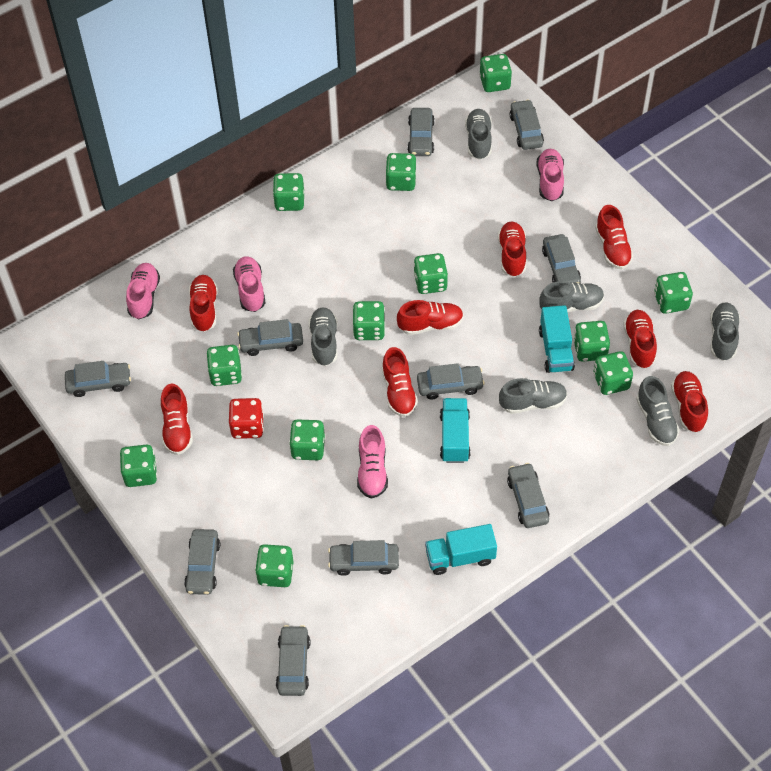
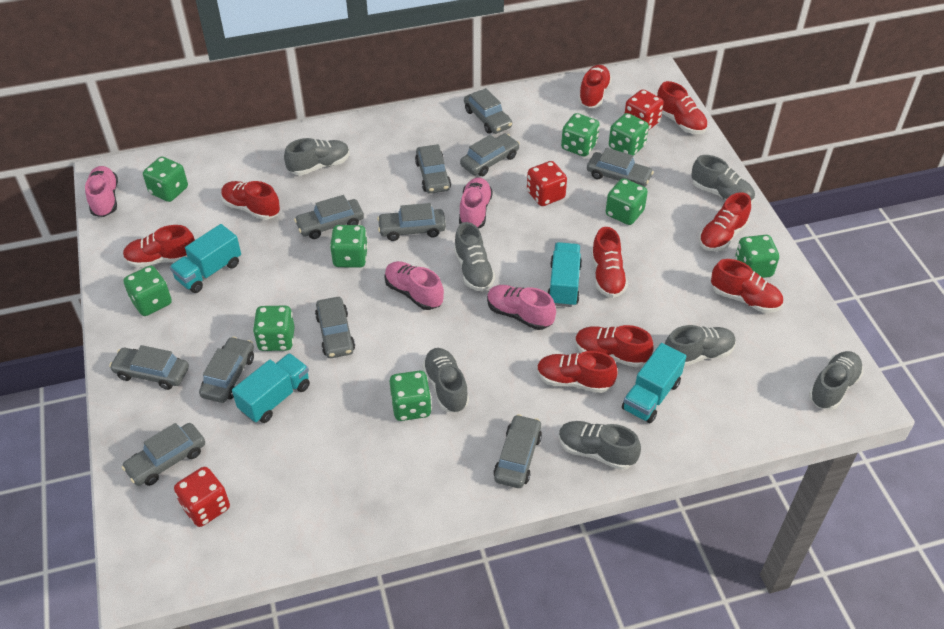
green dice: [120,444,157,487] [206,345,242,386] [255,544,294,587] [273,173,304,211] [289,419,325,460] [352,301,385,340] [385,153,416,191] [414,253,448,294] [479,54,512,92] [573,321,610,362] [593,351,633,395] [654,272,693,314] = 12 -> [124,266,172,316] [143,157,188,202] [253,306,295,351] [330,225,368,268] [390,371,432,421] [561,113,600,157] [606,178,648,225] [609,113,649,156] [735,235,779,278] = 9
grey car: [65,361,131,397] [184,529,220,595] [237,319,303,356] [276,625,310,696] [328,540,399,576] [408,108,435,156] [417,363,485,400] [507,463,549,528] [510,100,544,150] [542,234,581,283] = 10 -> [109,345,189,390] [122,423,205,486] [199,337,254,403] [294,195,364,239] [315,297,355,358] [377,203,446,241] [415,144,451,194] [460,133,520,176] [464,88,512,134] [494,414,542,488] [587,148,654,187] = 11
grey shoe: [309,307,338,366] [465,109,492,160] [499,378,567,414] [539,281,604,312] [636,376,680,446] [710,302,740,361] = 6 -> [284,138,349,176] [422,348,469,413] [454,222,495,291] [559,421,641,470] [665,325,736,367] [691,155,755,204] [809,351,863,410] = 7
red dice: [229,398,264,439] = 1 -> [174,467,230,527] [527,161,567,206] [624,89,664,131] = 3
red shoe: [161,384,193,455] [189,275,218,332] [382,347,418,417] [397,300,464,335] [498,221,526,277] [595,205,633,269] [623,310,657,369] [671,371,708,433] = 8 -> [123,225,195,268] [221,181,280,220] [537,351,618,393] [575,325,653,368] [578,65,612,108] [591,227,628,298] [657,81,708,134] [699,192,751,252] [711,259,783,313] = 9
turquoise truck: [425,524,497,575] [440,398,470,463] [539,305,575,373] = 3 -> [170,224,241,293] [232,353,310,423] [547,242,582,307] [622,343,686,424] = 4

